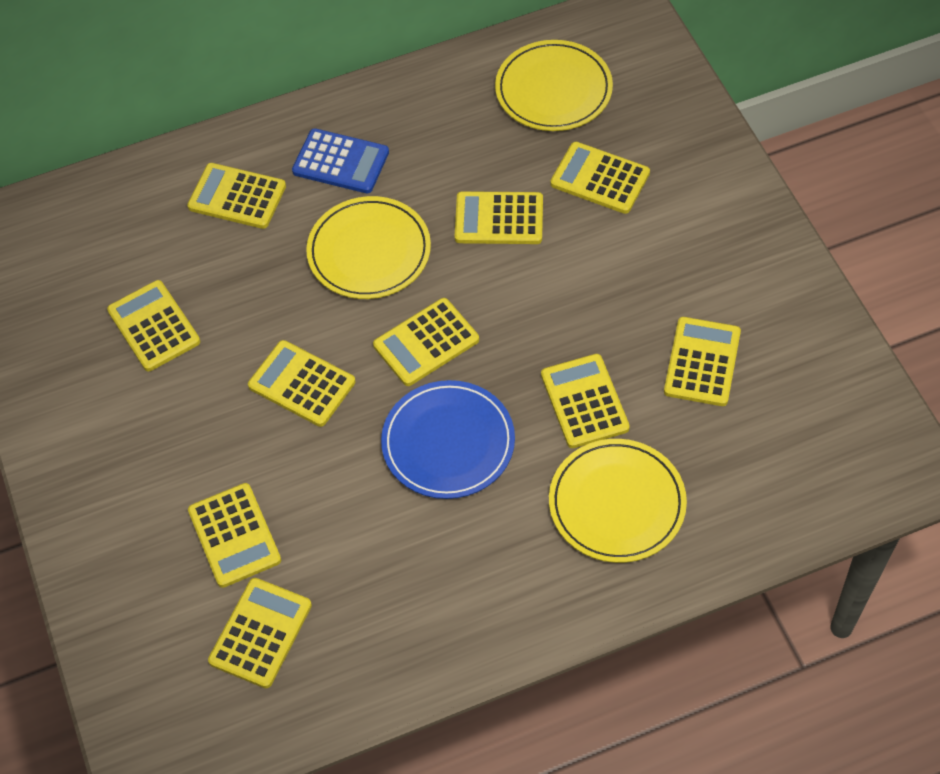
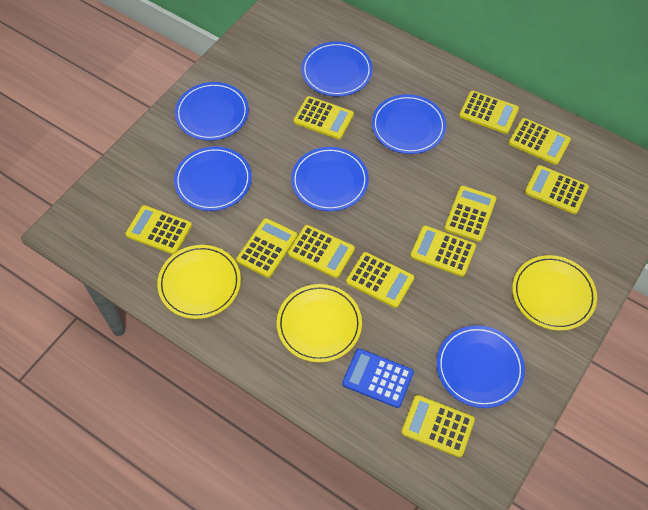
blue plate: [381,380,515,499] = 1 -> [174,146,252,211] [175,82,249,141] [291,147,369,211] [301,42,373,97] [372,94,446,154] [437,325,525,408] = 6
yellow calculator: [107,280,200,371] [187,163,286,229] [188,483,281,588] [208,578,312,688] [248,340,355,427] [373,298,479,386] [455,191,543,244] [541,354,630,448] [550,142,650,214] [664,317,741,406] = 10 -> [125,205,192,254] [236,218,297,278] [288,225,355,278] [294,96,354,139] [346,252,414,308] [401,395,475,458] [410,226,476,277] [444,186,496,242] [459,91,519,134] [509,118,571,165] [525,165,589,214] = 11

